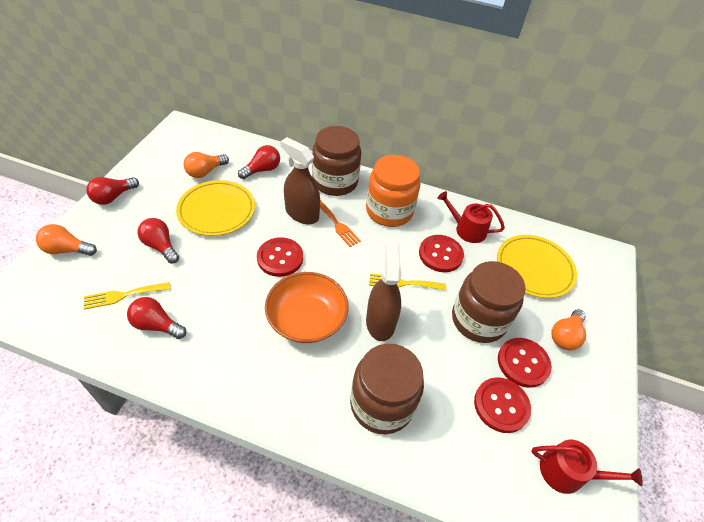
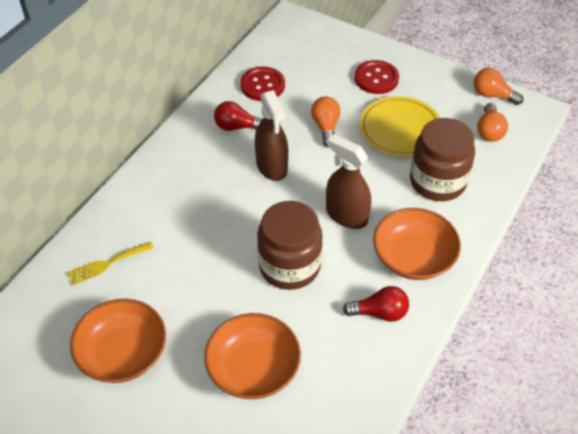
brown jar: [312,126,361,196] [350,344,424,434] [452,261,526,343] = 3 -> [257,201,322,290] [410,118,475,201] = 2
orange bowl: [265,272,349,343] = 1 -> [70,299,166,383] [204,313,301,399] [373,208,461,280] = 3
orange fork: [320,200,361,247] = 1 -> none = 0
orange jar: [366,155,420,227] = 1 -> none = 0
red button: [257,237,303,277] [419,235,464,272] [474,377,531,433] [498,338,552,388] = 4 -> [240,67,285,101] [355,60,399,94] = 2
red light bulb: [86,177,139,205] [127,297,186,339] [137,218,179,264] [238,145,280,179] = 4 -> [214,101,262,131] [343,286,409,322] = 2
red watering can: [437,191,505,243] [531,440,643,494] = 2 -> none = 0
yellow fork: [84,282,170,310] [369,273,446,291] = 2 -> [67,242,154,286] = 1
yellow plate: [176,180,255,236] [497,235,577,298] = 2 -> [360,96,440,157] = 1

